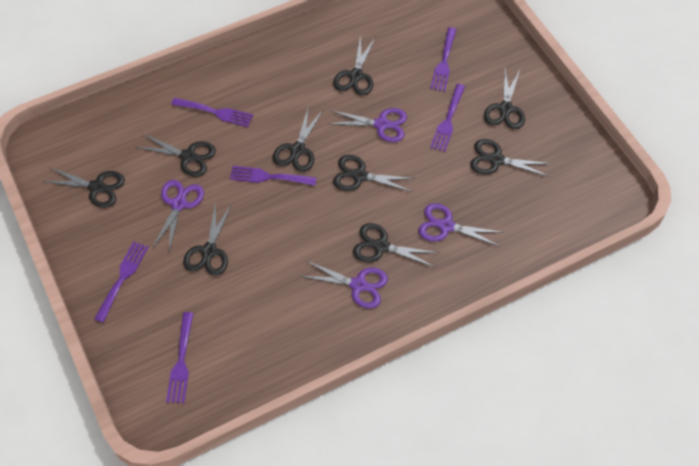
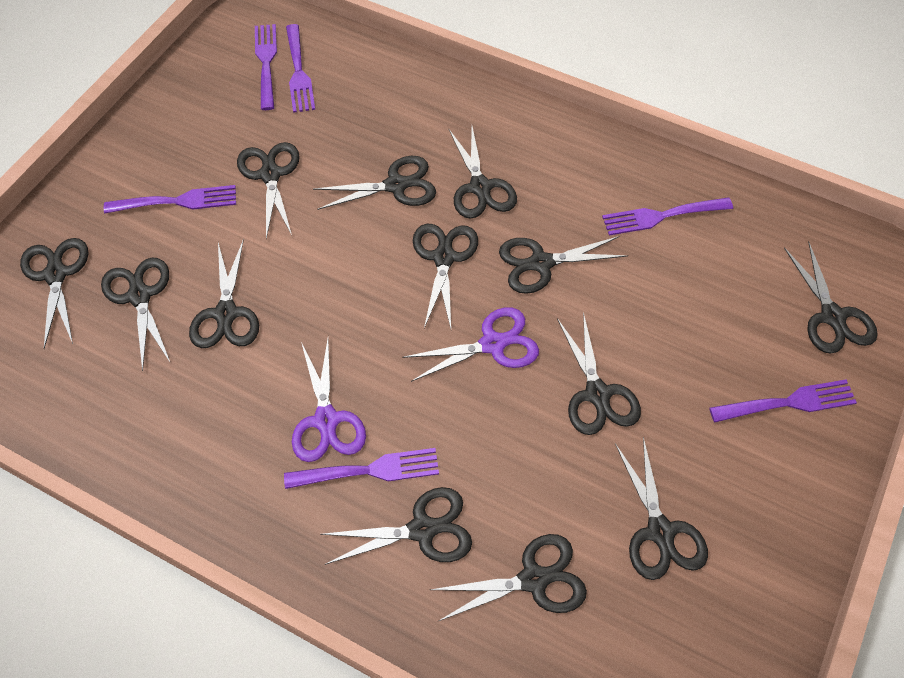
black scissors: [42,167,125,208] [136,134,216,177] [183,202,232,276] [273,109,324,172] [333,35,375,95] [333,155,416,192] [353,223,439,267] [470,139,552,177] [484,69,525,129] = 9 -> [20,238,89,349] [101,258,170,371] [189,239,259,348] [237,142,300,239] [313,156,436,210] [320,487,472,565] [413,224,478,328] [430,534,587,622] [449,127,517,219] [499,236,628,294] [557,312,641,435] [615,437,708,580] [784,242,878,354] = 13
purple scissors: [152,180,204,251] [300,261,388,308] [329,108,407,142] [418,203,504,246] = 4 -> [292,339,366,462] [402,307,539,382] = 2

